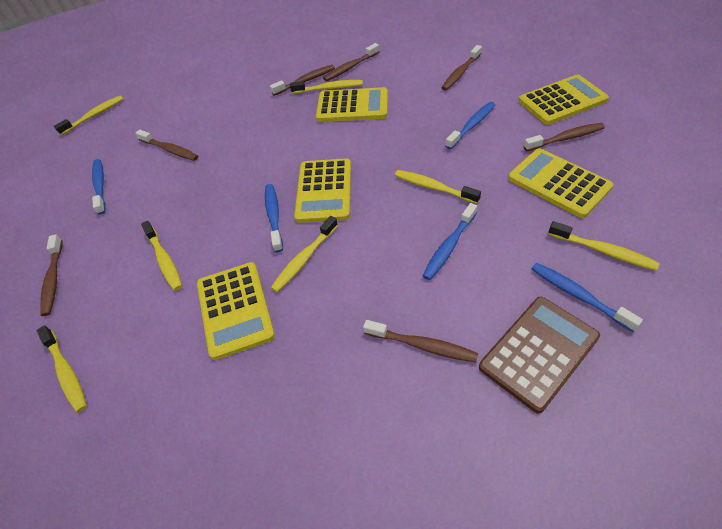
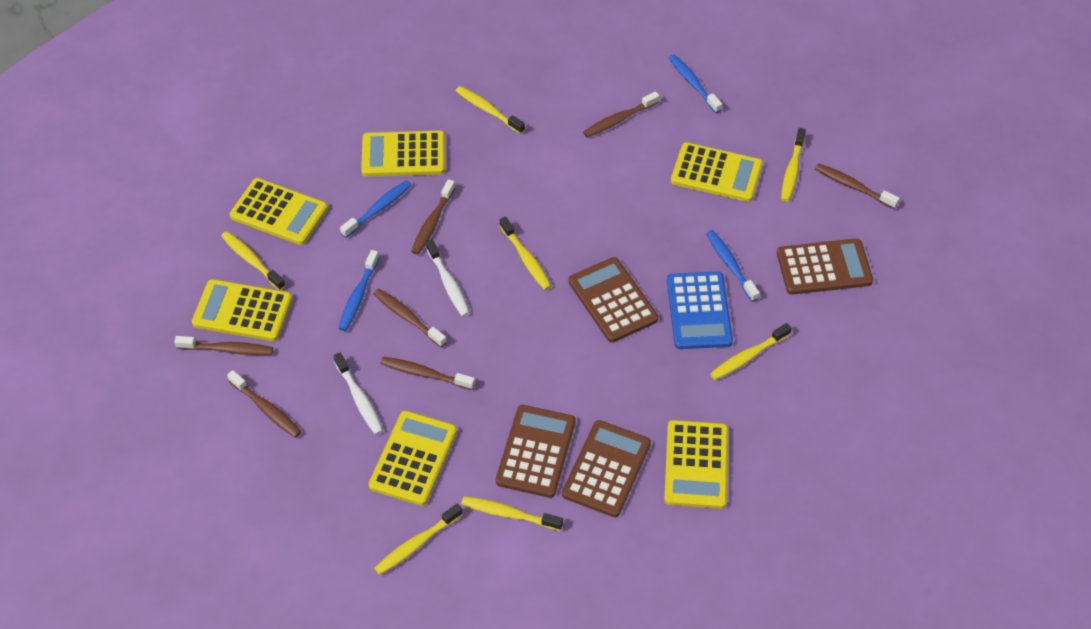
blue calculator: none = 0 -> [667,272,733,349] = 1
blue toothbrush: [92,159,106,215] [265,184,283,252] [422,203,477,280] [445,102,495,149] [531,263,643,332] = 5 -> [338,250,379,331] [340,180,412,238] [669,54,722,113] [706,230,760,302] = 4
brown calculator: [479,297,600,413] = 1 -> [496,405,576,498] [562,420,651,517] [569,257,658,343] [777,238,873,295] = 4
white toothbrush: none = 0 -> [334,353,383,435] [426,239,470,317] = 2
yellow calculator: [197,262,275,360] [294,158,351,223] [316,87,388,122] [508,148,613,218] [519,75,609,125] = 5 -> [192,279,292,341] [230,178,328,245] [361,131,445,177] [369,411,457,506] [664,420,728,509] [671,142,763,202] = 6

